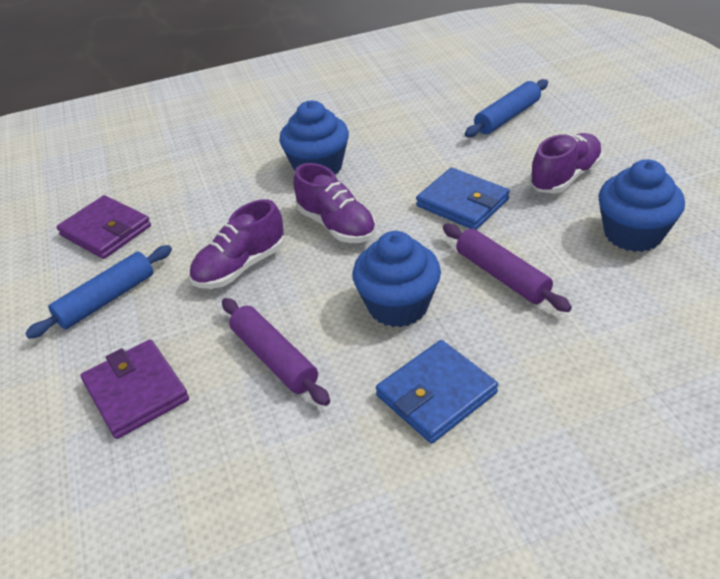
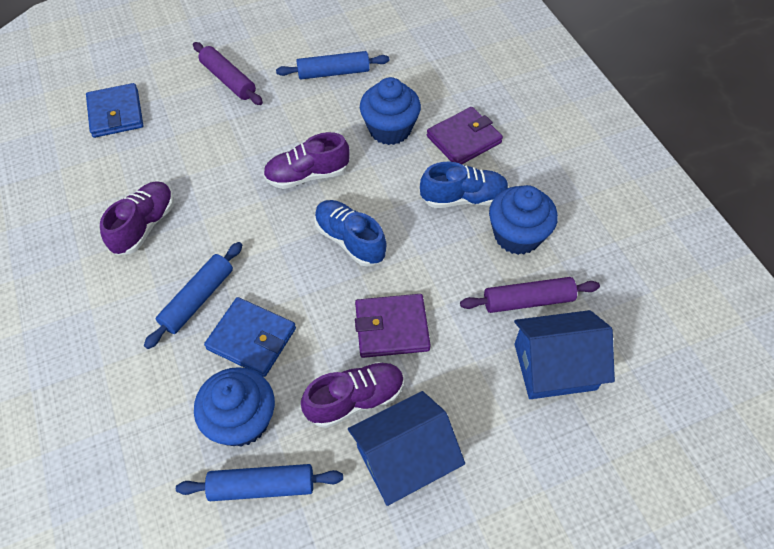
blue house: none = 0 -> [348,391,465,506] [514,310,615,399] = 2
blue rolling pin: [25,245,172,339] [465,79,548,137] = 2 -> [144,242,242,349] [176,464,343,501] [276,51,390,79] = 3
blue shoe: none = 0 -> [314,200,386,267] [420,162,509,208] = 2

